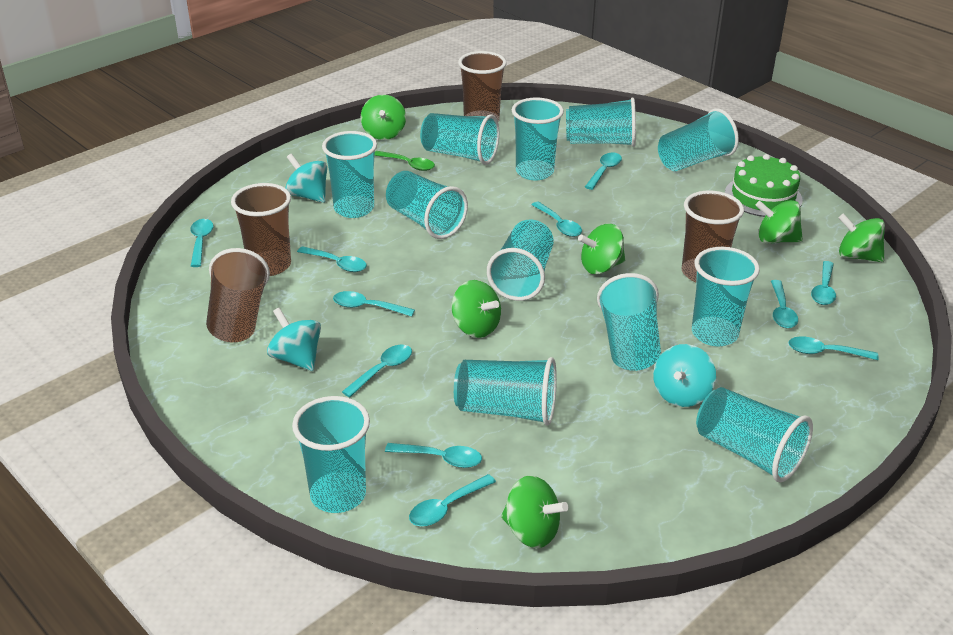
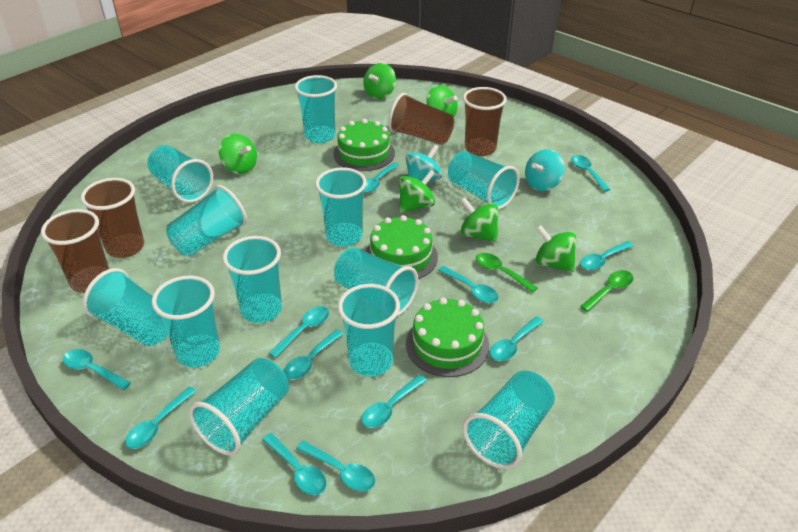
green cake: [725,154,802,217] = 1 -> [333,119,395,171] [366,215,438,279] [406,298,489,377] = 3
green spoon: [375,151,435,171] = 1 -> [476,253,538,293] [580,270,633,312] = 2
turquoise spinning top: [267,307,321,371] [285,154,327,203] [653,344,716,407] = 3 -> [406,144,442,182] [525,149,565,191] = 2
turquoise spoon: [190,219,214,267] [297,246,367,272] [333,291,415,317] [342,345,412,397] [385,443,482,468] [409,474,496,526] [531,202,582,237] [585,152,622,190] [771,280,798,328] [789,336,879,360] [811,261,836,305] = 11 -> [63,349,131,390] [125,386,197,449] [262,433,327,495] [269,306,329,358] [284,329,343,380] [296,441,375,491] [361,375,427,428] [364,163,399,193] [438,266,499,303] [490,316,544,361] [571,155,611,192] [580,241,634,270] = 12

